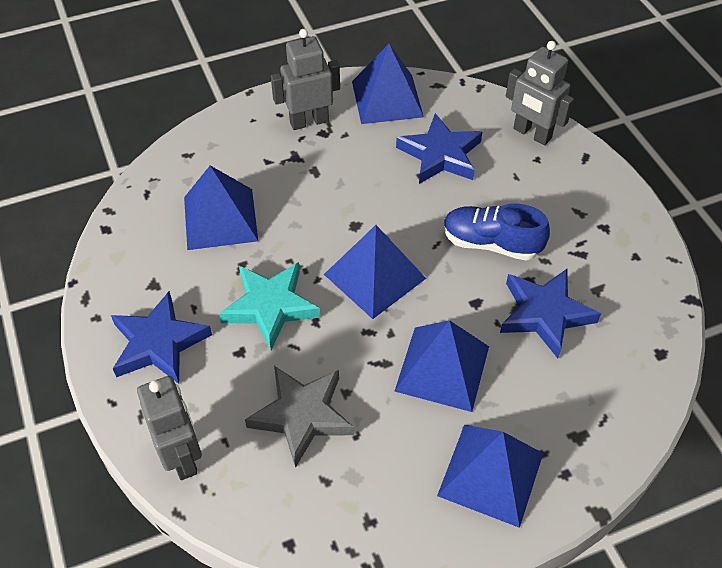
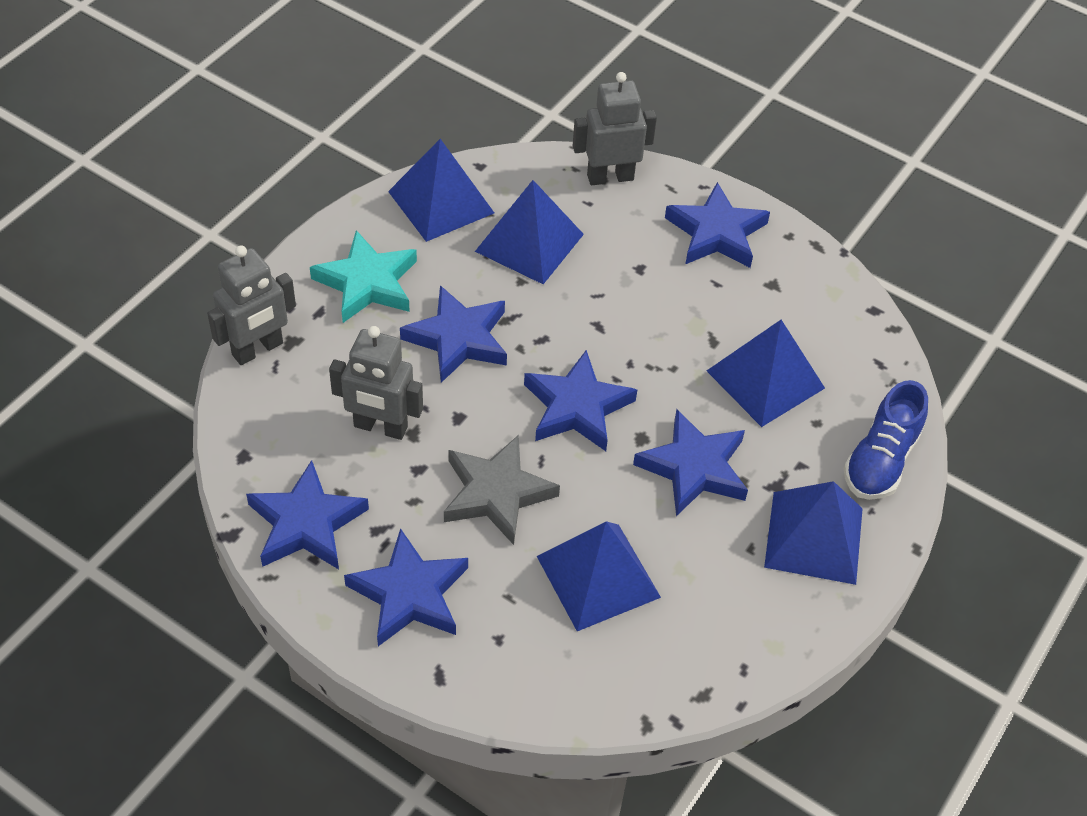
blue star: [111,291,212,384] [396,113,482,184] [500,269,601,358] = 3 -> [246,460,369,569] [344,528,468,646] [400,285,507,383] [524,350,637,451] [633,409,748,516] [665,182,770,268] = 6

